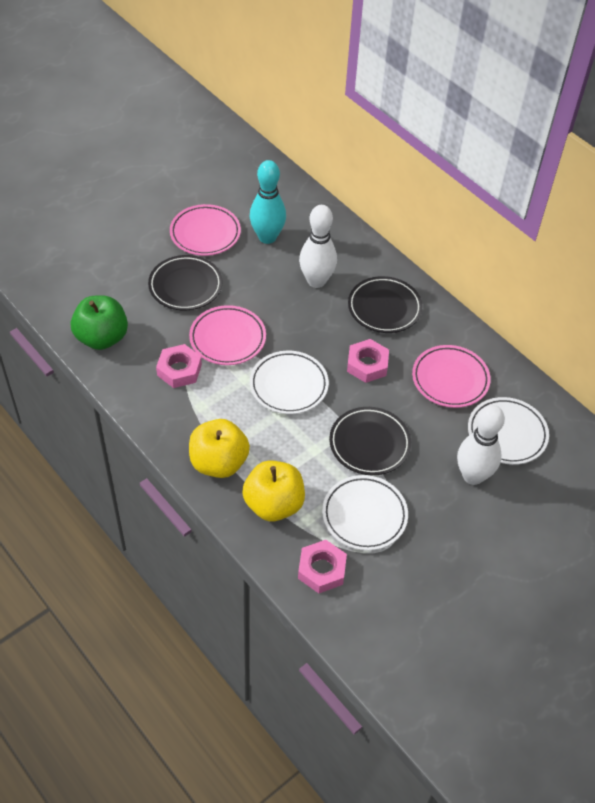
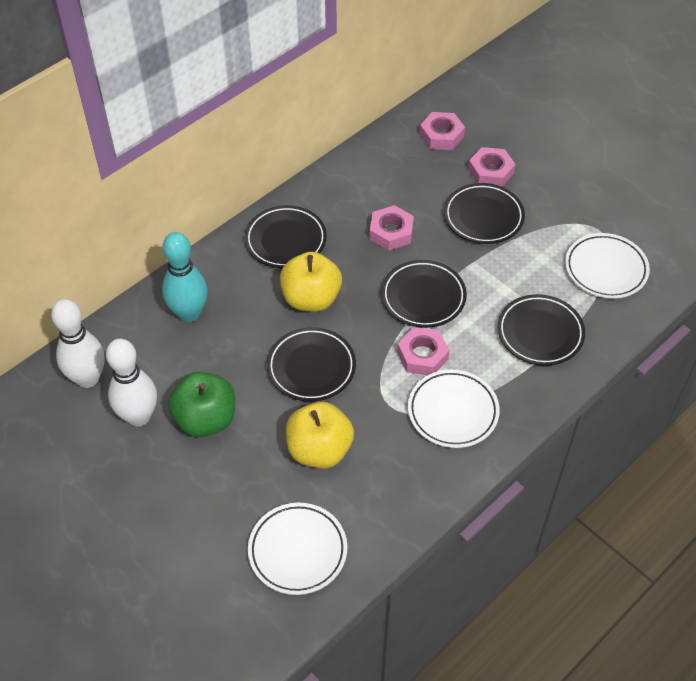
black plate: [148,255,222,311] [329,407,411,475] [348,276,422,333] = 3 -> [245,205,327,268] [267,327,356,402] [381,260,467,328] [444,183,525,244] [498,294,585,366] = 5
pink nut: [156,344,202,388] [298,540,347,593] [347,339,389,383] = 3 -> [369,205,414,251] [397,327,450,375] [419,112,465,150] [468,147,516,187] = 4
pink plate: [170,204,241,256] [189,305,266,365] [412,345,491,408] = 3 -> none = 0

